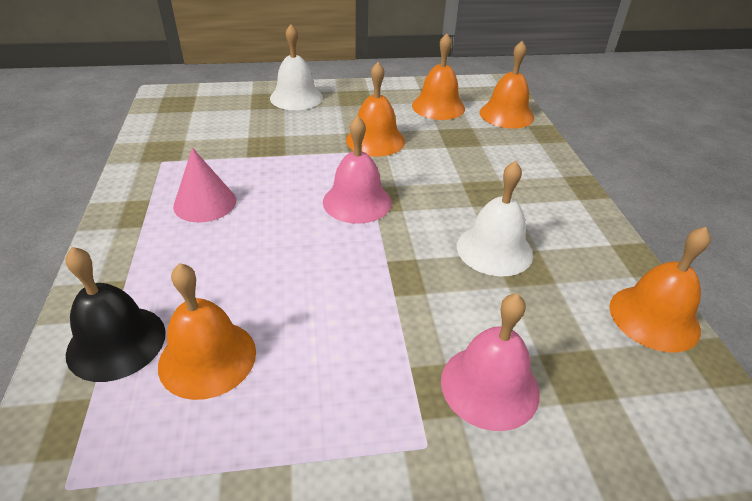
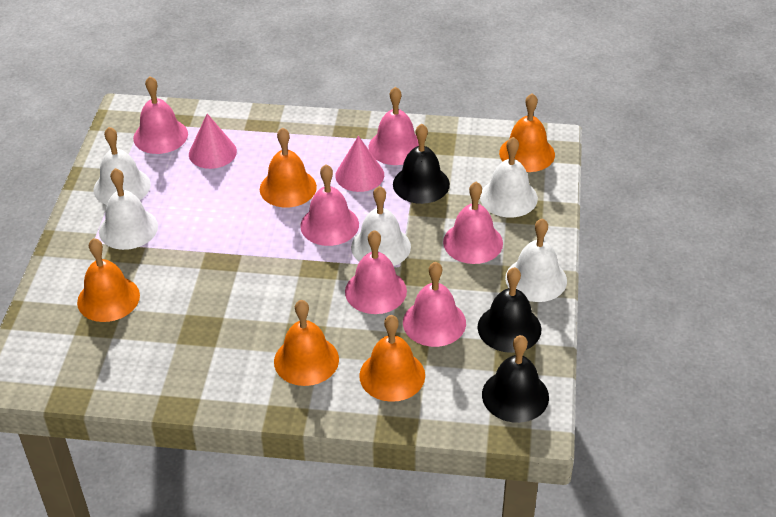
black bell: [65,247,166,382] = 1 -> [393,124,450,204] [478,267,541,353] [482,335,549,423] = 3
pink bell: [323,116,392,224] [441,294,540,431] = 2 -> [133,76,188,154] [300,164,359,246] [345,230,407,314] [369,87,419,165] [403,262,466,347] [443,182,503,264] = 6
pink cone: [173,148,236,222] = 1 -> [189,114,237,169] [335,136,384,192] = 2
white bell: [270,24,323,110] [457,161,533,276] = 2 -> [94,127,151,205] [99,168,158,250] [351,186,411,266] [480,137,538,217] [505,218,567,302] = 5

